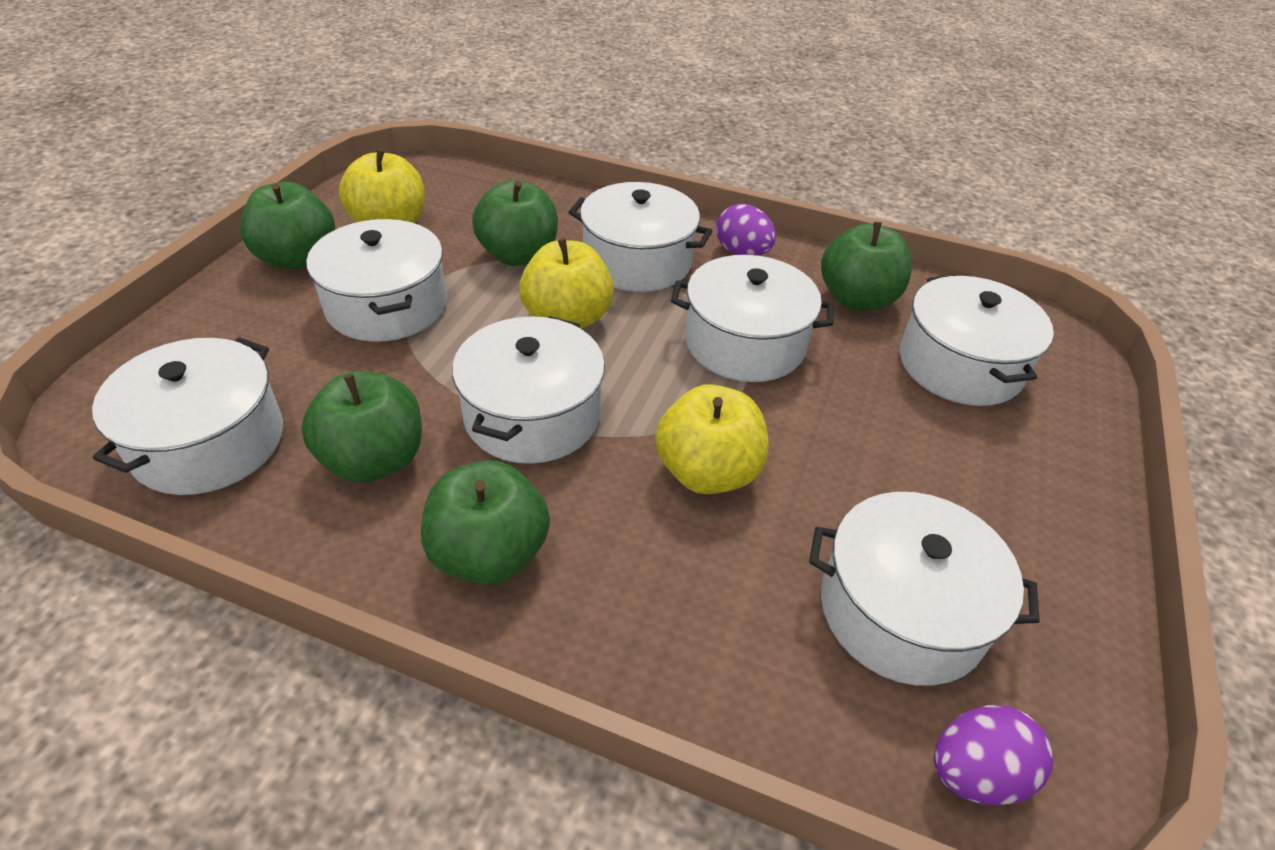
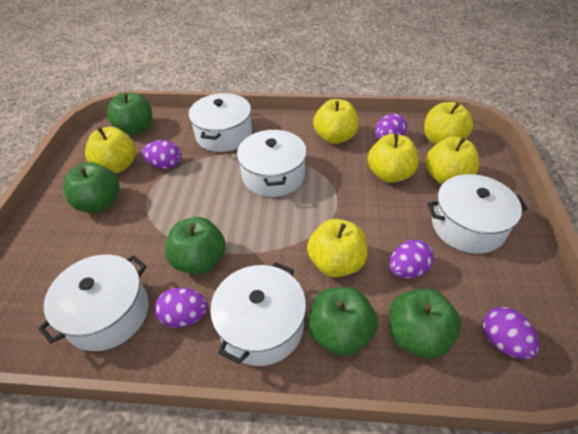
purple egg: [716,204,776,256] [934,705,1053,806] = 2 -> [142,140,181,169] [155,288,208,328] [375,113,407,140] [389,240,434,279] [483,307,539,360] = 5
white pot: [92,337,283,495] [306,219,447,342] [452,316,605,464] [568,182,712,292] [671,255,834,382] [809,492,1040,686] [900,275,1054,406] = 7 -> [38,254,149,351] [189,93,252,152] [210,262,306,366] [237,129,307,197] [427,174,528,254] = 5
yellow apple: [339,149,425,223] [519,238,614,329] [655,384,769,494] = 3 -> [85,127,136,173] [307,219,367,277] [313,99,359,144] [368,134,419,183] [424,102,473,145] [426,137,479,184] = 6

